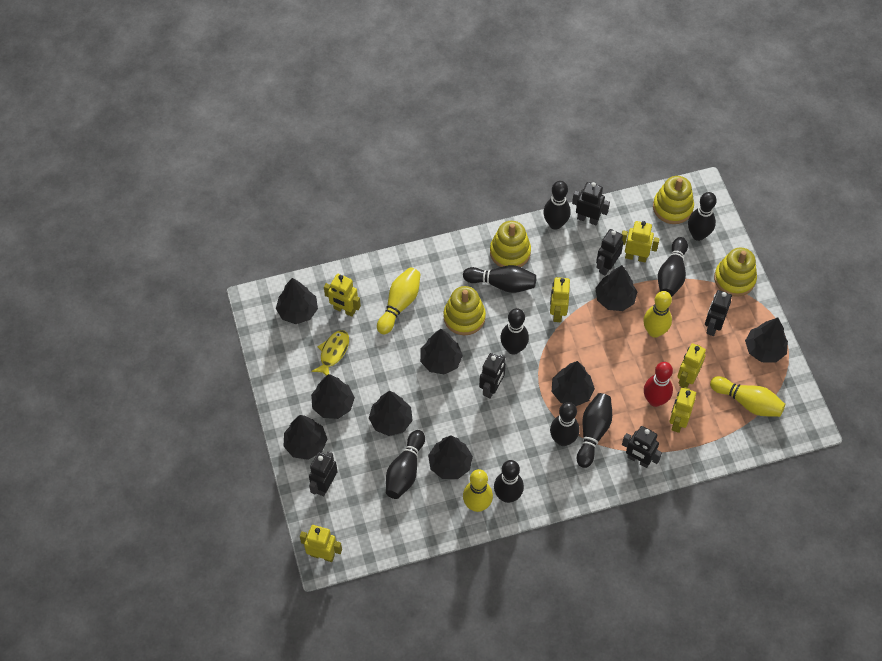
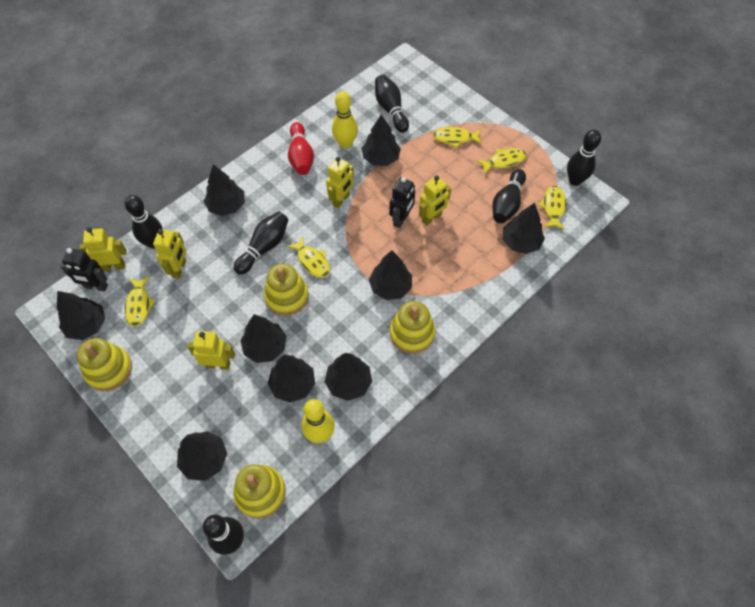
black bowling pin: [386,430,425,499] [463,265,536,293] [494,460,524,503] [500,308,529,355] [543,181,571,230] [550,402,579,446] [577,393,612,468] [658,237,688,297] [688,192,717,241] = 9 -> [125,195,163,249] [203,514,244,555] [234,212,288,275] [375,75,409,133] [492,169,526,223] [567,130,601,186] = 6
black robot: [309,451,338,497] [479,353,506,398] [572,182,610,225] [596,229,624,276] [622,426,662,468] [705,290,732,336] = 6 -> [60,248,108,292] [389,177,415,228] = 2
yellow bowling pin: [377,267,421,334] [463,469,493,512] [643,291,672,338] [710,376,785,417] = 4 -> [301,399,335,443] [332,91,358,149] = 2
yellow fish: [311,330,349,376] = 1 -> [125,277,156,327] [286,236,330,278] [433,127,482,148] [477,148,526,174] [538,186,566,230] = 5
yellow robot: [300,525,342,562] [324,274,361,317] [550,277,570,322] [622,221,660,262] [669,387,696,433] [677,343,706,388] = 6 -> [80,227,127,271] [153,229,186,279] [188,331,235,370] [326,157,354,208] [419,176,451,225] = 5

